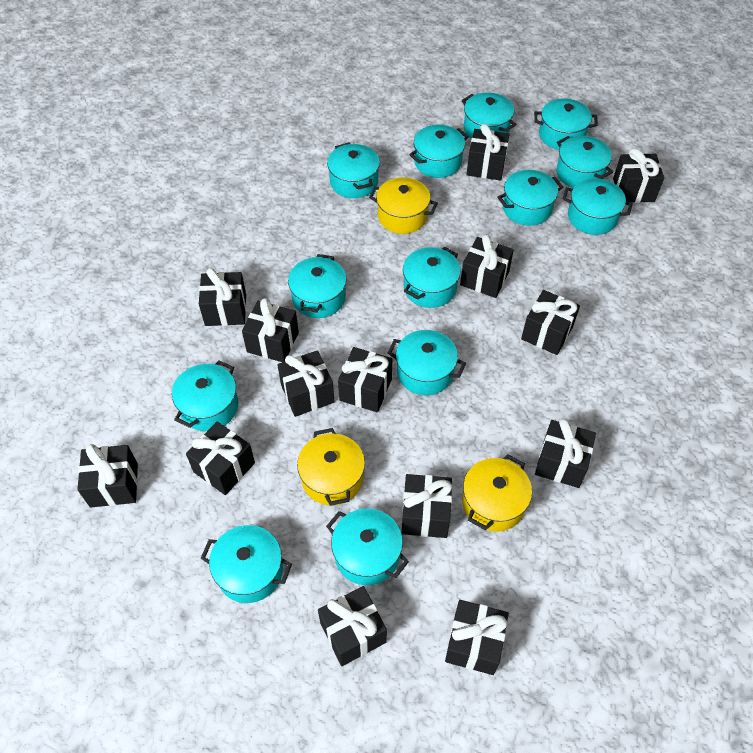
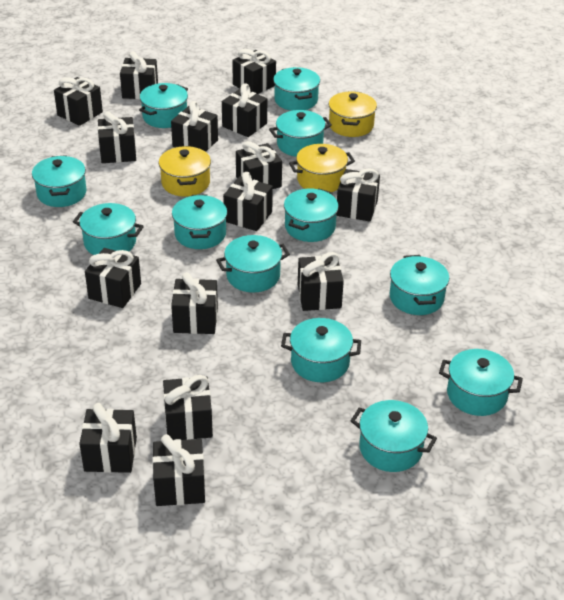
black gift: [77,444,138,508] [186,422,255,495] [199,268,246,326] [242,298,299,362] [277,350,334,417] [318,586,387,666] [338,347,392,412] [402,474,452,538] [445,600,509,675] [460,234,514,298] [466,124,509,181] [521,290,580,355] [535,419,596,488] [613,148,664,203] = 14 -> [54,77,103,126] [79,403,137,473] [85,248,141,308] [98,112,136,163] [120,51,158,99] [152,434,205,506] [163,375,213,441] [171,101,218,152] [171,272,218,334] [222,83,267,137] [223,172,273,231] [232,49,276,94] [236,141,282,189] [298,252,344,311] [337,168,380,222] = 15
turquoise pot: [172,360,238,431] [201,525,292,603] [288,254,347,318] [326,508,409,585] [327,143,380,198] [387,330,466,395] [403,247,461,308] [409,125,469,178] [462,92,517,139] [497,170,563,226] [534,99,598,150] [556,136,613,188] [563,178,633,235] = 13 -> [32,155,87,207] [73,203,144,255] [139,83,188,128] [172,194,227,249] [216,235,290,292] [269,110,332,157] [273,67,320,111] [281,318,361,382] [284,188,339,242] [351,400,437,472] [389,255,449,315] [439,349,523,416] = 12

